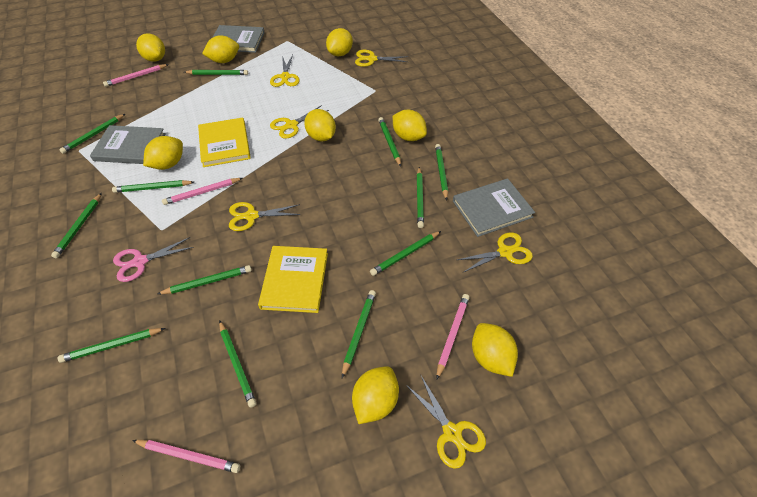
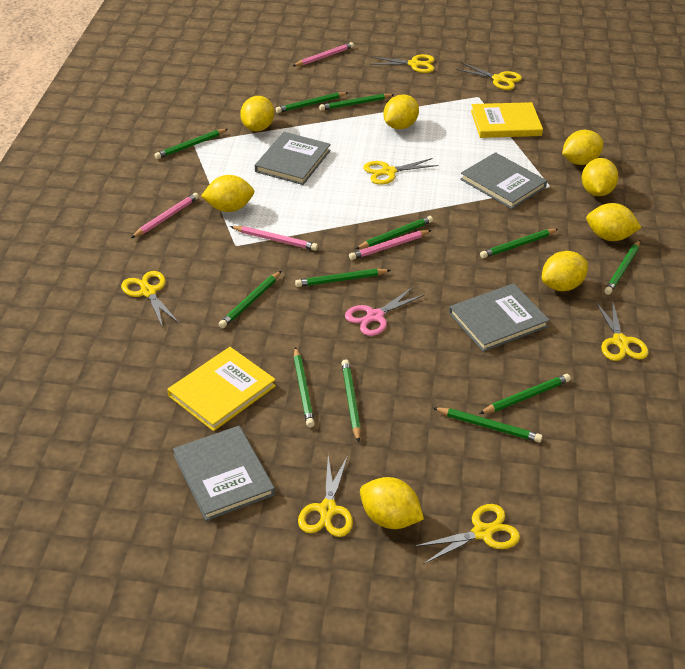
grey book: [90,125,166,164] [212,25,265,53] [453,178,535,237] = 3 -> [173,426,275,521] [255,132,331,185] [449,283,550,352] [460,152,547,209] = 4
yellow scissors: [229,202,301,231] [270,55,300,87] [270,105,329,139] [355,50,409,67] [406,376,486,469] [457,232,533,273] = 6 -> [121,271,180,328] [298,456,353,537] [363,158,438,185] [370,54,435,73] [414,504,520,564] [455,63,522,90] [595,300,648,361] = 7

